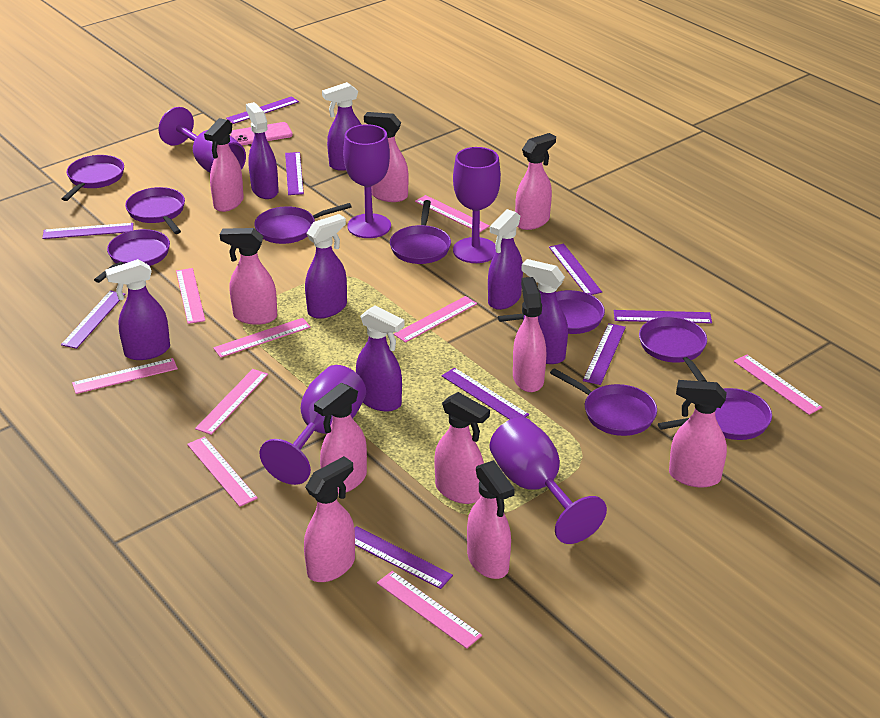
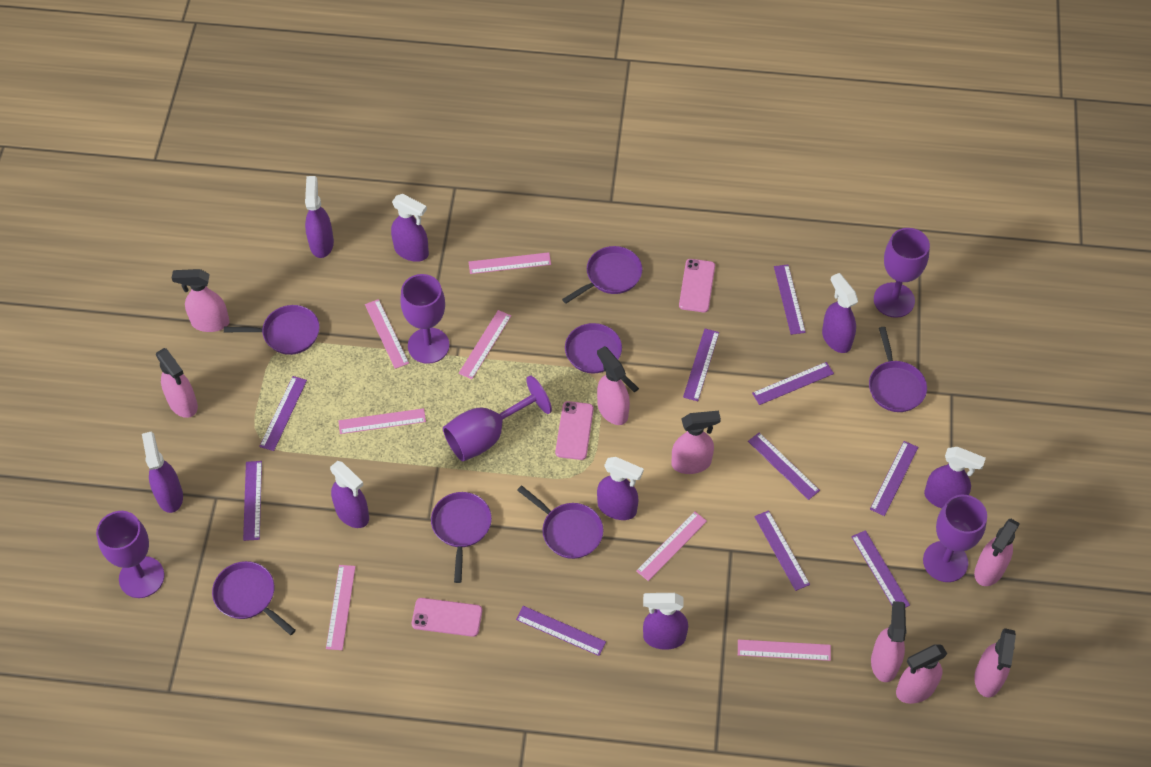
pink phone: [231,122,293,145] = 1 -> [412,598,482,637] [555,401,594,460] [679,259,715,312] = 3
pink ruler: [72,358,178,394] [176,268,205,324] [187,437,258,507] [195,369,268,435] [213,318,311,358] [377,571,482,649] [394,296,477,343] [415,195,490,232] [734,355,822,415] = 9 -> [326,565,356,650] [339,408,426,434] [365,299,409,369] [459,310,511,379] [469,252,551,274] [636,511,707,581] [738,640,831,661] = 7
pink spray bottle: [204,118,244,212] [220,228,277,325] [304,456,355,582] [314,383,367,494] [364,112,409,202] [434,392,490,504] [467,460,515,579] [513,277,546,392] [515,133,556,230] [669,380,727,487] = 10 -> [156,348,198,418] [172,269,229,332] [597,346,630,425] [672,411,721,474] [871,601,907,682] [896,644,947,704] [974,519,1020,586] [974,628,1016,697] = 8
purple pan: [62,155,124,201] [94,229,170,283] [125,187,185,234] [254,203,352,244] [390,200,451,264] [498,290,605,334] [550,368,657,436] [639,317,707,382] [658,388,772,440] = 9 -> [212,561,296,635] [224,305,320,355] [431,492,492,583] [517,485,604,559] [562,246,642,304] [565,323,639,392] [869,327,927,412] = 7
purple ruler: [42,223,134,239] [61,290,125,349] [226,96,299,124] [285,152,304,195] [354,526,453,589] [442,368,529,420] [549,244,602,295] [583,323,626,385] [614,310,712,324] = 9 -> [243,461,262,541] [259,376,307,451] [516,606,606,656] [683,329,719,401] [748,432,820,500] [752,362,834,405] [754,510,810,591] [774,264,806,335] [851,530,910,608] [870,441,918,516] = 10
purple spray bottle: [105,259,170,360] [246,102,279,199] [305,214,347,319] [322,82,362,171] [356,305,404,411] [488,209,523,310] [521,259,568,364] = 7 -> [142,432,183,513] [305,176,334,258] [330,461,369,528] [391,194,429,262] [597,457,644,520] [643,593,688,650] [822,273,858,353] [924,447,986,508] = 8

